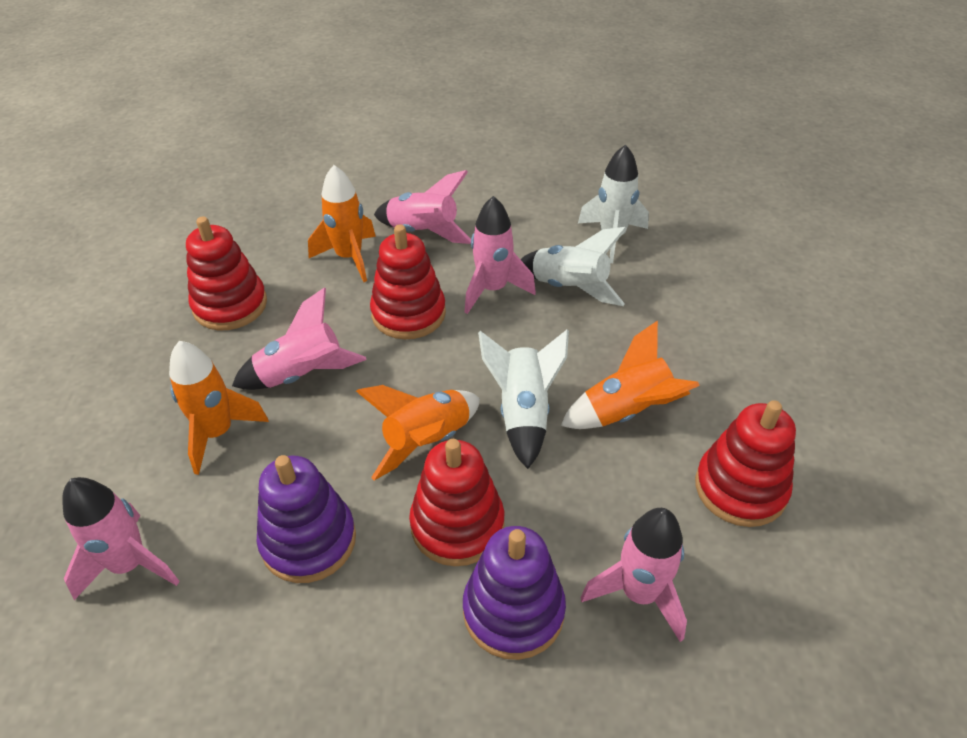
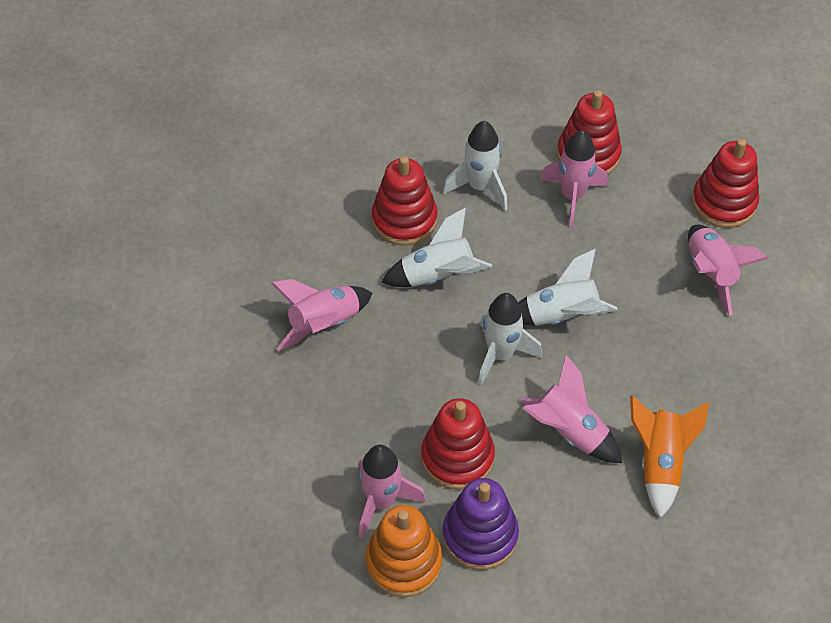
orange rocket: [169,341,269,475] [308,165,376,282] [356,385,480,480] [561,320,700,429] = 4 -> [630,396,709,518] = 1
orange stacking toy: none = 0 -> [365,505,442,597] = 1
purple stacking toy: [257,455,356,583] [463,526,566,660] = 2 -> [443,478,519,570] = 1
white rocket: [478,330,569,469] [520,227,627,306] [578,144,649,263] = 3 -> [381,208,492,287] [443,121,508,211] [478,293,542,385] [518,249,618,326] = 4

